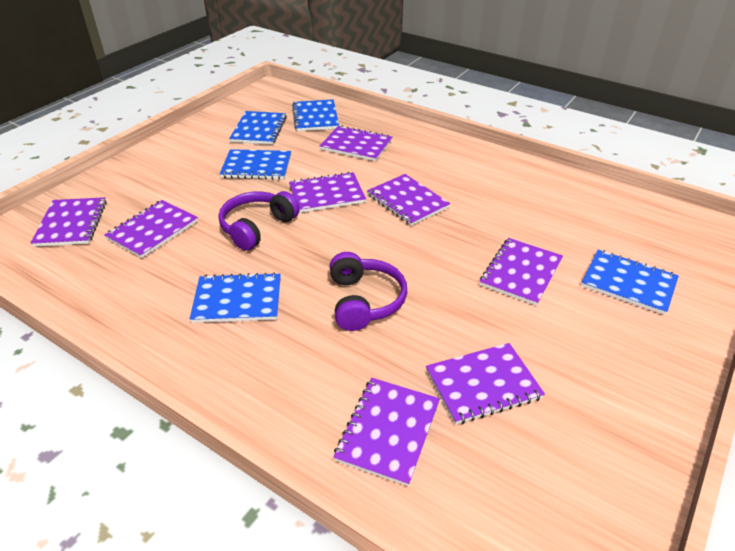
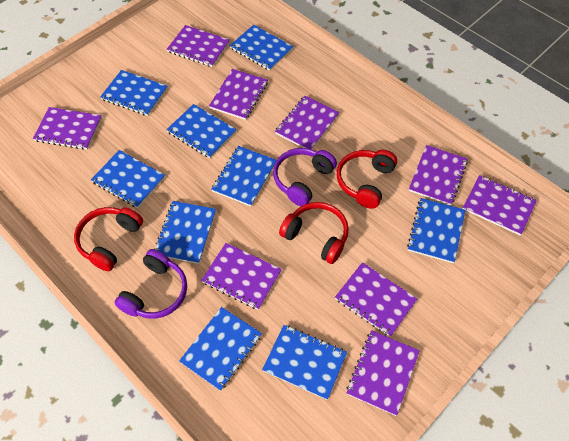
blue notebook: [190,272,281,323] [220,149,291,180] [229,111,287,145] [292,99,339,131] [581,250,679,315] = 5 -> [91,150,165,208] [100,70,168,116] [154,201,216,264] [166,104,236,158] [179,307,262,391] [211,146,277,206] [230,25,293,71] [262,325,347,400] [407,198,465,263] = 9
purple notebook: [31,197,107,247] [104,200,198,258] [289,172,366,213] [320,126,392,161] [333,378,440,486] [367,174,450,226] [426,343,545,425] [480,238,563,306] = 8 -> [33,107,102,150] [167,25,230,67] [201,243,282,310] [209,69,268,120] [275,96,339,149] [335,262,417,337] [346,330,420,416] [409,145,468,206] [463,175,537,235] = 9
red headphones: none = 0 -> [74,207,143,271] [279,202,349,264] [337,150,397,209] = 3

